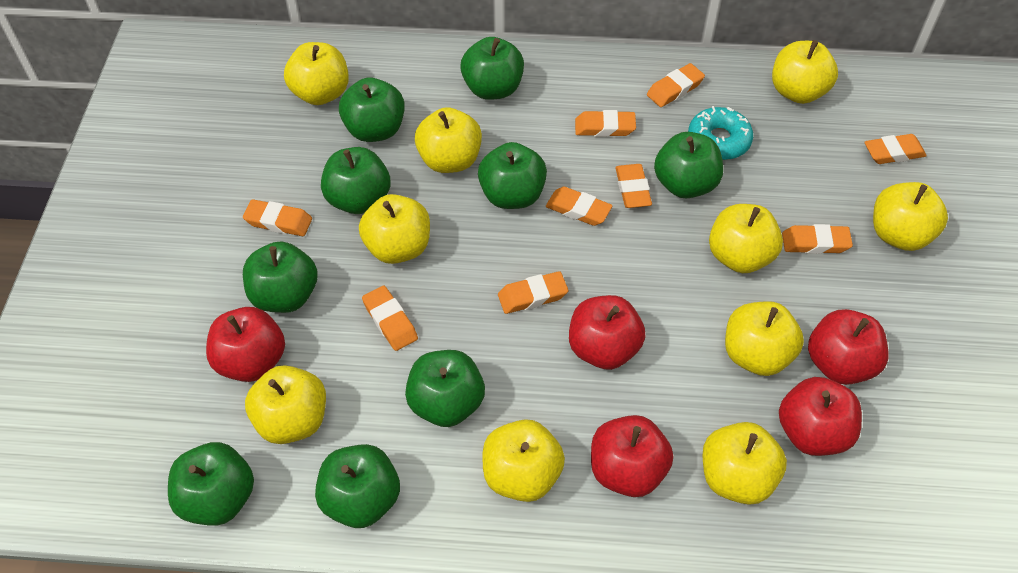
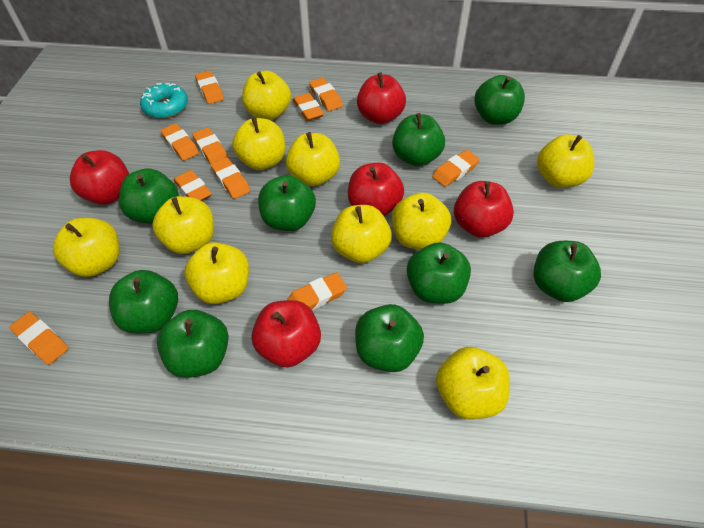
orange eraser: [243,199,312,236] [362,286,418,351] [498,271,568,314] [546,187,612,226] [575,110,636,137] [615,164,652,208] [647,63,705,107] [782,224,853,254] [865,134,927,164] = 9 -> [9,312,69,365] [160,123,199,161] [174,170,212,201] [192,128,228,165] [195,71,224,104] [211,157,250,199] [287,272,347,310] [293,93,324,121] [309,77,343,111] [432,150,480,187] = 10

